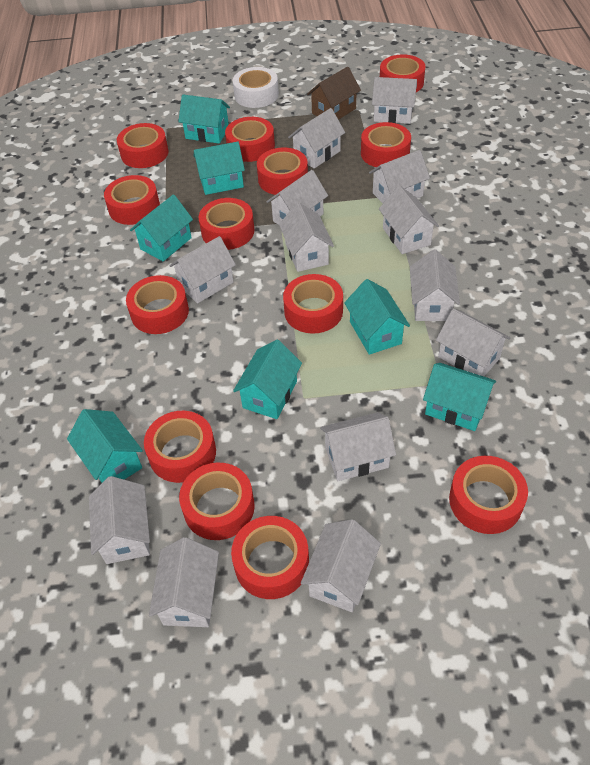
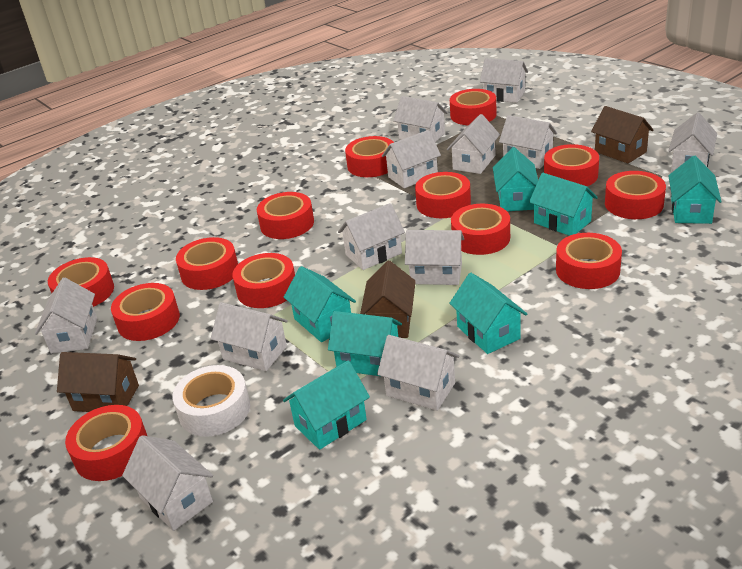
brown house: [307,67,361,120] = 1 -> [57,352,139,412] [360,261,416,338] [591,106,653,163] = 3
white house: [89,476,150,564] [149,537,219,627] [169,236,236,303] [266,170,328,225] [279,202,334,272] [288,108,345,169] [301,519,381,612] [320,412,396,481] [369,150,430,203] [372,77,417,124] [379,186,439,254] [410,249,460,321] [436,309,511,376] = 13 -> [35,278,97,354] [122,435,213,531] [211,302,288,371] [338,203,405,270] [377,335,459,411] [382,130,441,188] [393,96,448,142] [405,230,464,285] [447,114,500,174] [480,58,528,103] [499,115,557,169] [669,113,717,172] = 12

